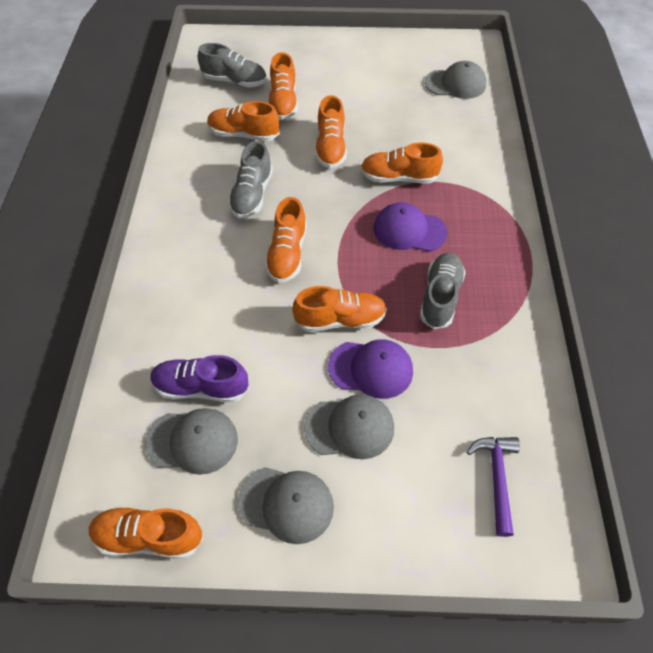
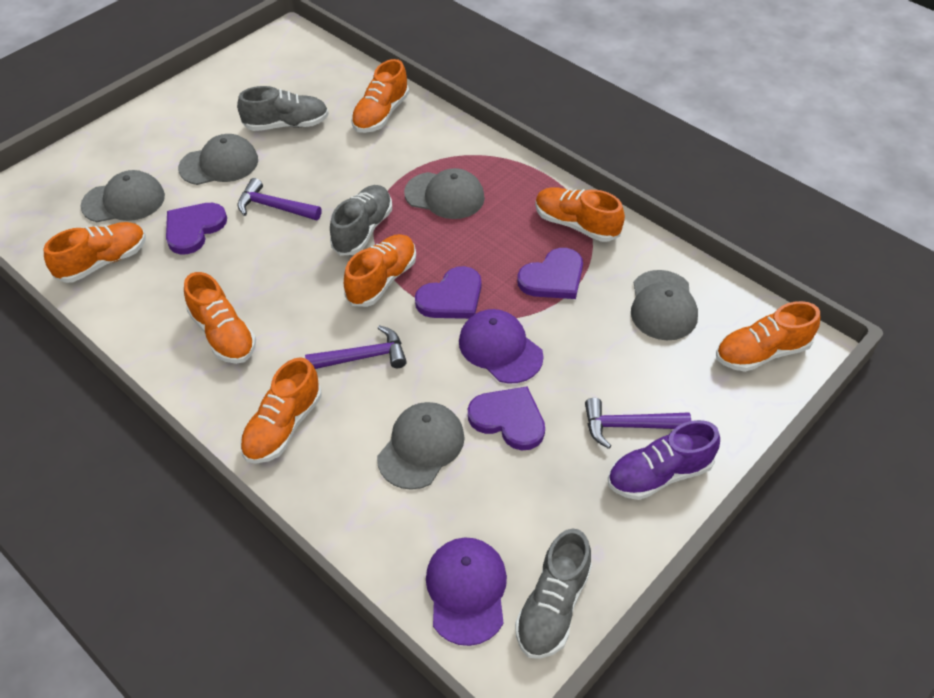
grey cap: [145,408,238,475] [238,467,334,544] [304,394,394,459] [425,61,486,99] = 4 -> [80,170,165,222] [178,134,258,185] [377,402,465,490] [404,168,485,219] [631,270,698,340] = 5
purple hammer: [467,437,520,537] = 1 -> [237,178,322,220] [305,325,407,369] [585,398,691,449] = 3
purple heart: none = 0 -> [166,203,227,254] [415,266,481,319] [468,386,545,450] [517,248,583,299] = 4

